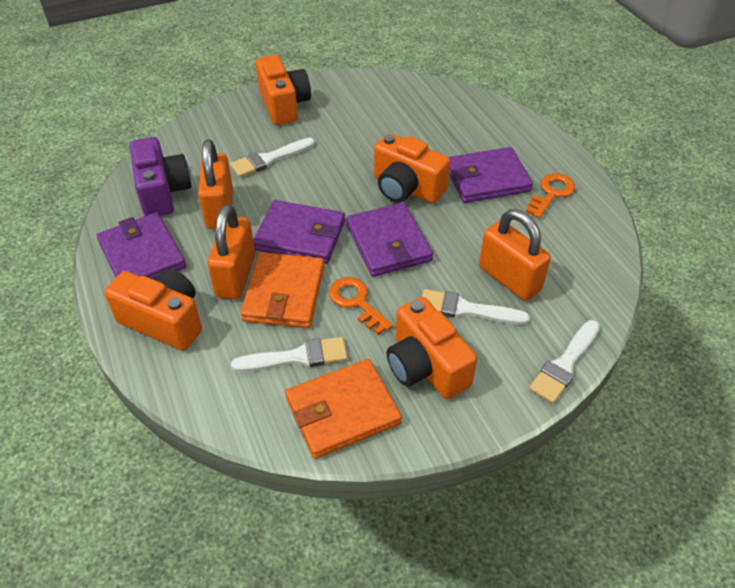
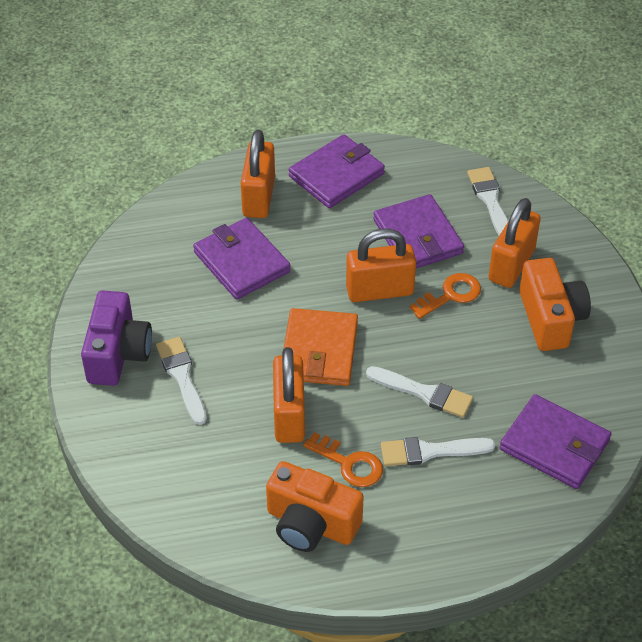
orange camera: [104,269,202,351] [256,55,311,125] [374,133,450,203] [387,297,477,399] = 4 -> [266,461,364,552] [519,258,591,351] = 2
orange padlock: [198,139,233,229] [207,204,255,299] [479,209,551,301] = 3 -> [241,130,275,218] [273,347,305,443] [346,228,416,302] [488,198,541,288] = 4
orange wallet: [240,252,324,328] [285,359,402,459] = 2 -> [284,308,358,386] = 1

